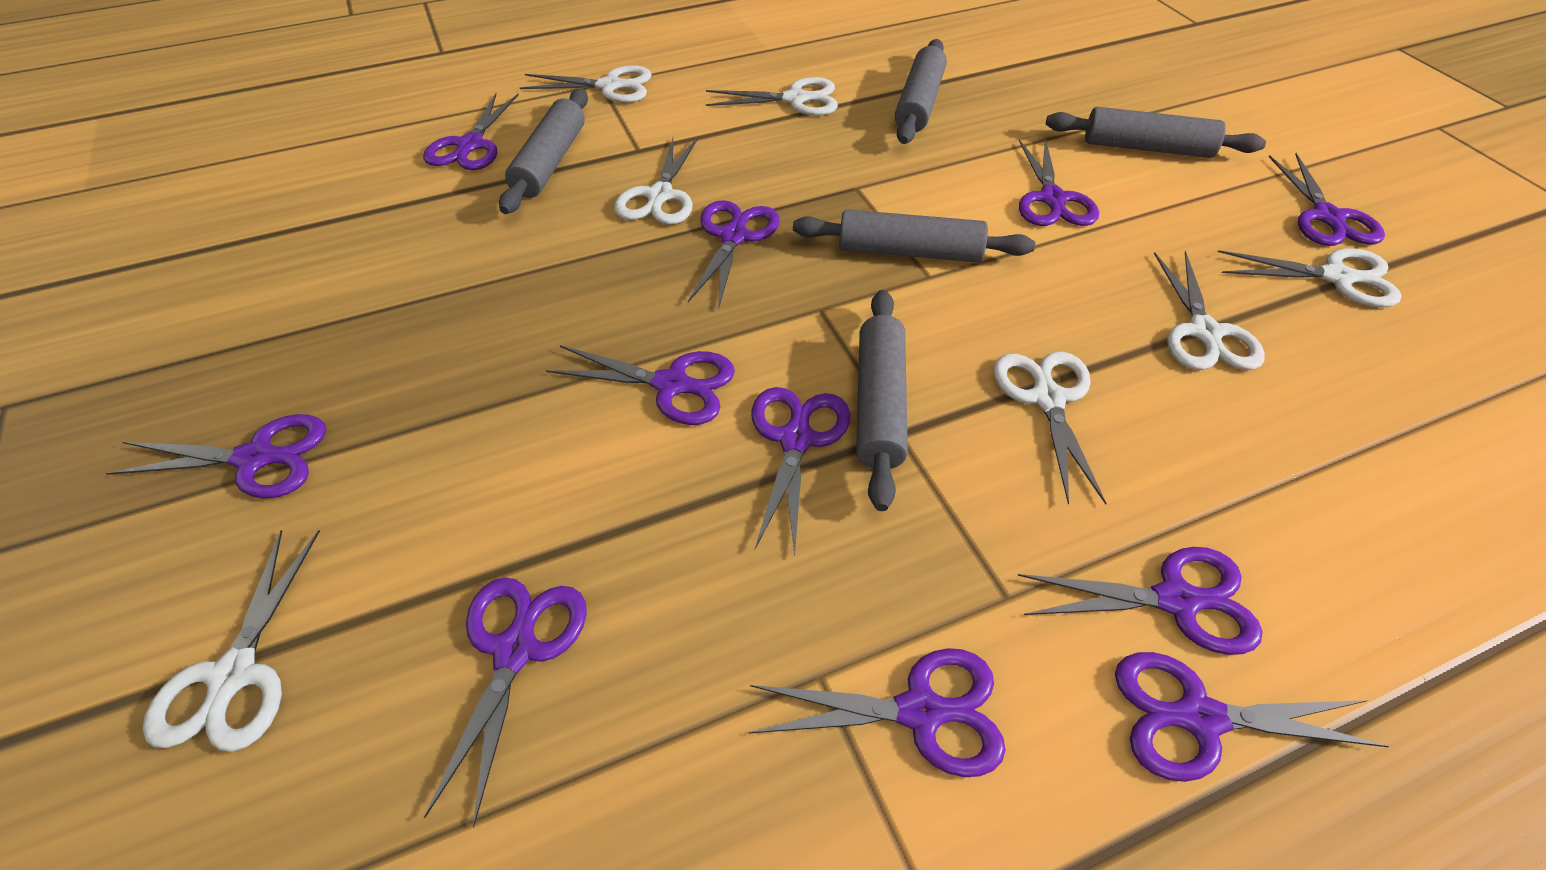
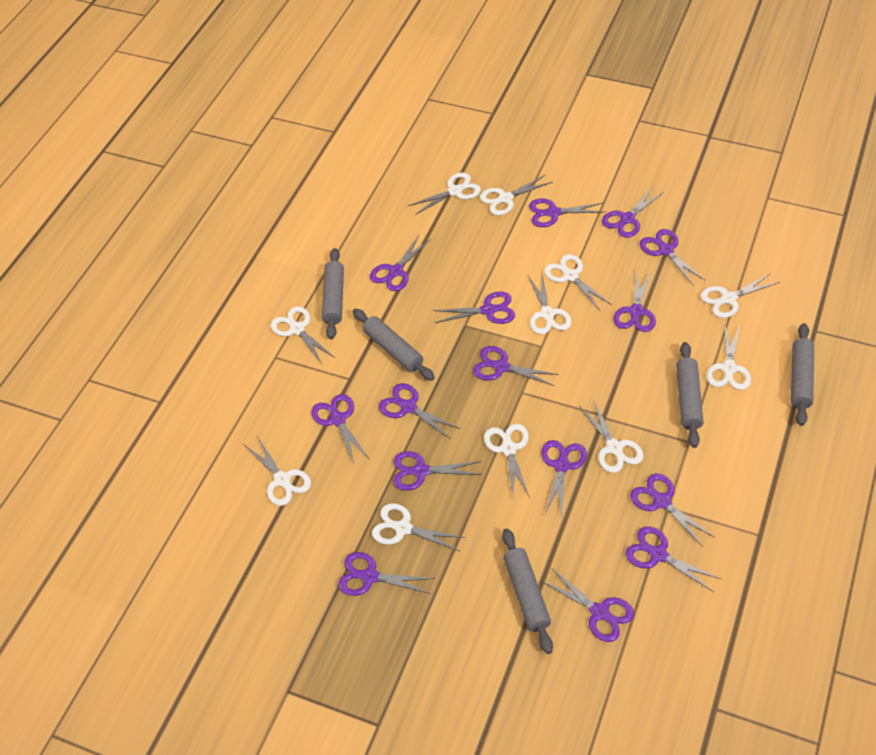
purple scissors: [106,414,326,499] [423,93,519,170] [424,577,587,827] [546,345,735,425] [688,200,780,309] [749,648,1006,777] [751,387,851,556] [1018,547,1262,655] [1019,138,1099,226] [1115,652,1389,782] [1269,153,1385,246] = 11 -> [311,394,369,463] [338,552,435,596] [370,235,431,291] [379,383,460,439] [393,451,482,490] [433,291,515,324] [473,346,559,386] [529,198,606,227] [541,440,587,518] [541,569,634,642] [602,188,664,238] [613,271,656,332] [626,526,721,592] [630,473,715,547] [640,229,705,286] = 15
white scissors: [142,530,320,752] [520,65,652,103] [614,137,698,225] [706,77,838,116] [993,352,1107,505] [1154,250,1265,370] [1218,248,1402,307] = 7 -> [245,436,311,506] [271,306,335,364] [372,503,466,551] [408,172,481,215] [480,174,553,215] [484,423,530,498] [527,274,572,334] [544,254,612,311] [579,399,644,473] [700,273,780,318] [707,322,751,390] = 11

